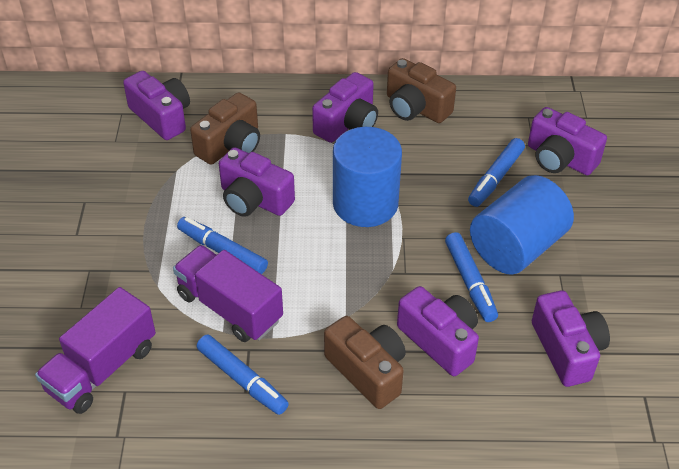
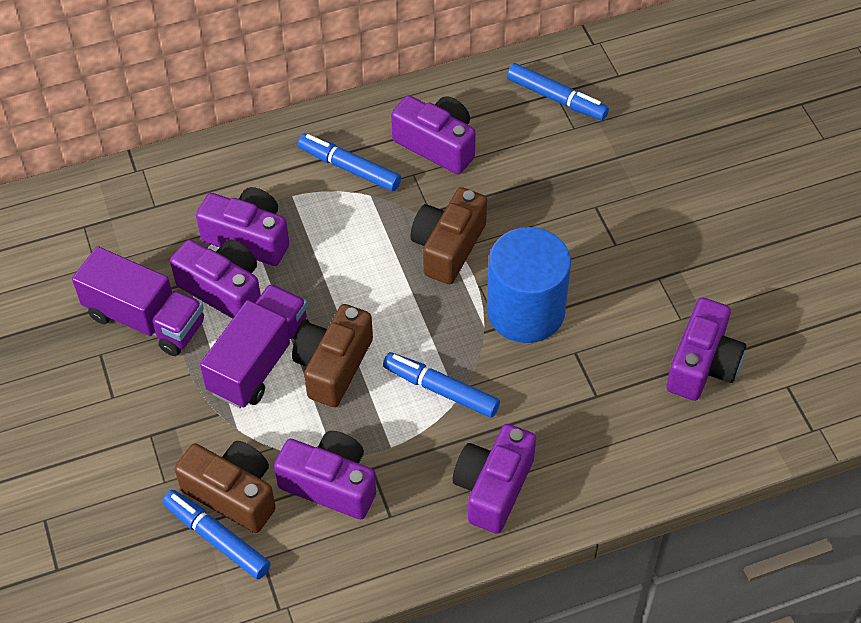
blue cylinder: [333,127,402,227] [470,175,574,275] = 2 -> [487,227,571,343] = 1

